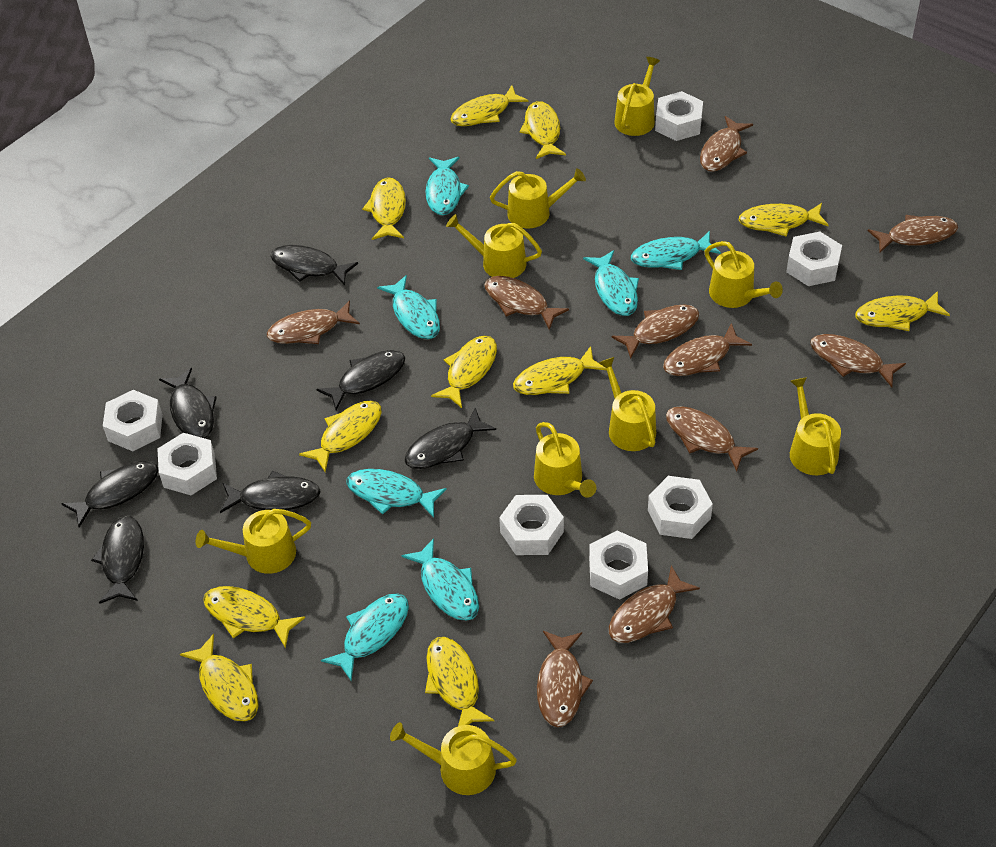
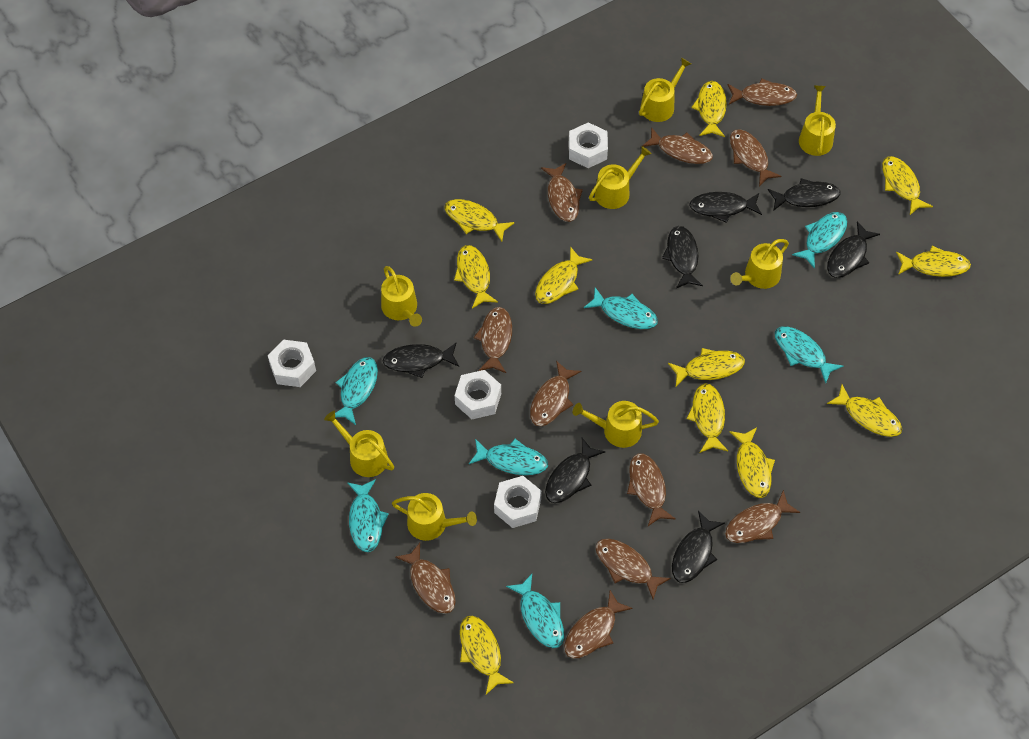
brown fish: [267,300,360,344] [484,276,569,330] [537,631,593,727] [609,565,700,643] [611,305,700,359] [663,323,752,376] [666,406,758,472] [700,116,753,172] [810,334,906,387] [868,215,958,252] = 10 -> [395,543,456,614] [474,307,512,373] [530,361,581,426] [541,163,583,222] [564,590,633,658] [595,539,671,599] [627,453,676,526] [642,127,713,164] [725,490,800,543] [728,78,797,106] [730,129,782,186] = 11
white nut: [103,390,163,451] [157,433,217,495] [499,495,564,555] [589,531,648,600] [648,476,713,539] [655,91,703,141] [786,232,842,286] = 7 -> [268,340,316,387] [455,370,501,419] [494,476,542,528] [569,122,608,168] = 4
yellow watering can: [196,509,311,574] [390,722,517,795] [446,214,542,278] [490,168,586,228] [534,422,596,498] [598,357,656,451] [614,57,660,136] [705,241,783,308] [790,377,841,475] = 9 -> [324,411,394,477] [381,266,422,327] [392,493,477,541] [573,401,659,448] [589,146,652,209] [639,58,691,122] [730,239,789,289] [799,86,836,156] = 8

